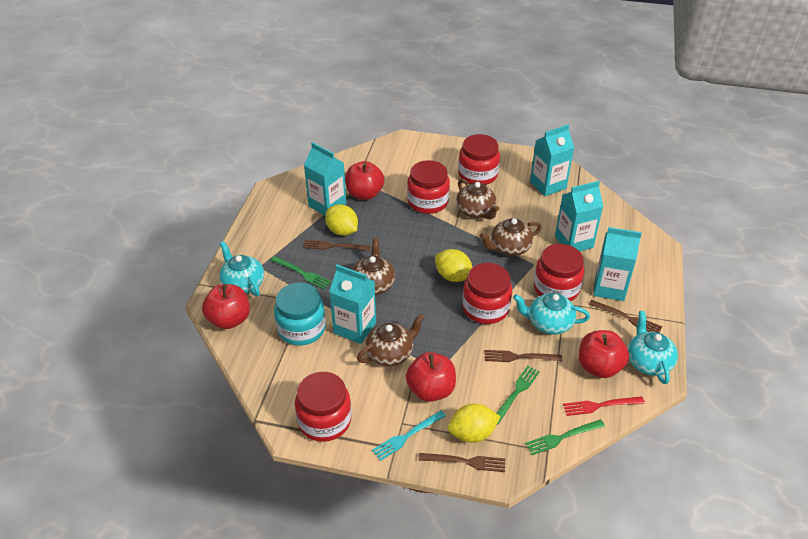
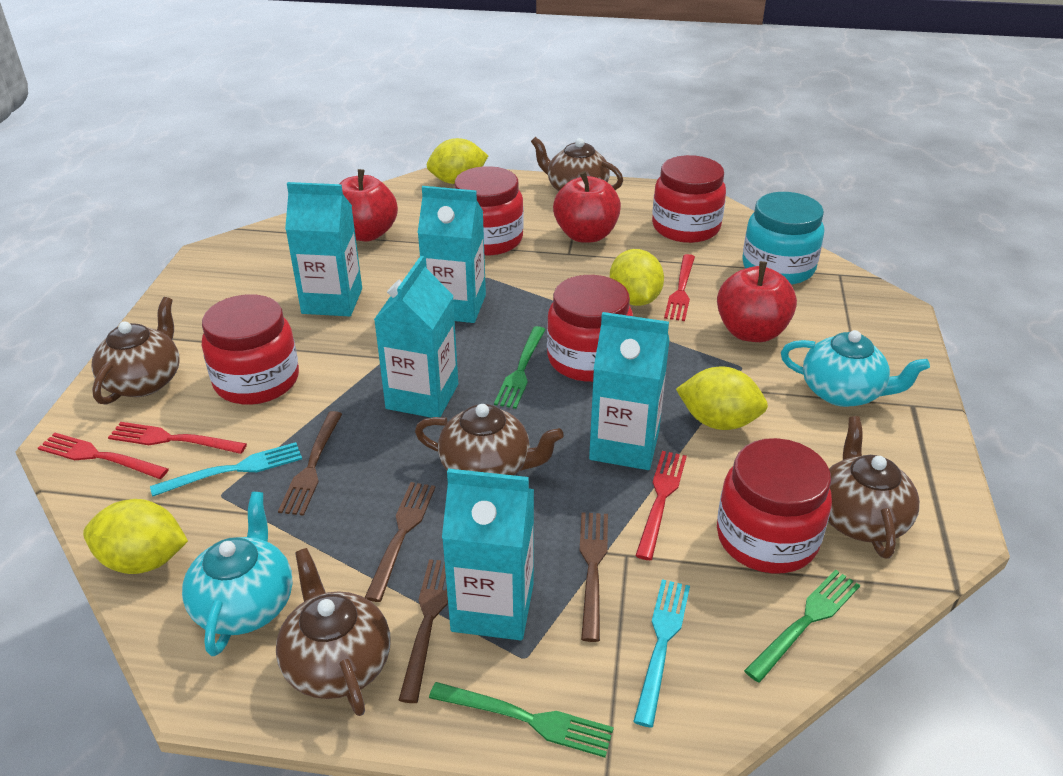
brown teapot: [352,238,395,295] [357,313,425,366] [456,179,499,219] [480,218,542,256] = 4 -> [91,297,179,405] [276,548,390,716] [415,404,564,476] [531,137,623,191] [828,416,920,559] = 5
red apple: [202,284,250,329] [345,161,384,200] [406,352,456,402] [579,330,629,378] = 4 -> [339,169,398,241] [553,171,621,243] [717,261,797,342] = 3
red fork: [563,396,645,416] = 1 -> [38,433,169,479] [108,422,247,454] [635,451,687,560] [664,254,695,321] = 4
turquoise fork: [372,410,446,461] = 1 -> [150,442,302,497] [633,579,690,727] = 2
turquoise teapot: [219,241,264,297] [513,293,590,335] [628,311,678,384] = 3 -> [182,492,293,656] [781,330,930,407] = 2
yellow lemon: [325,204,358,236] [435,249,472,282] [448,404,500,443] = 3 -> [83,499,188,574] [427,138,488,184] [609,249,664,306] [676,367,768,430] = 4

